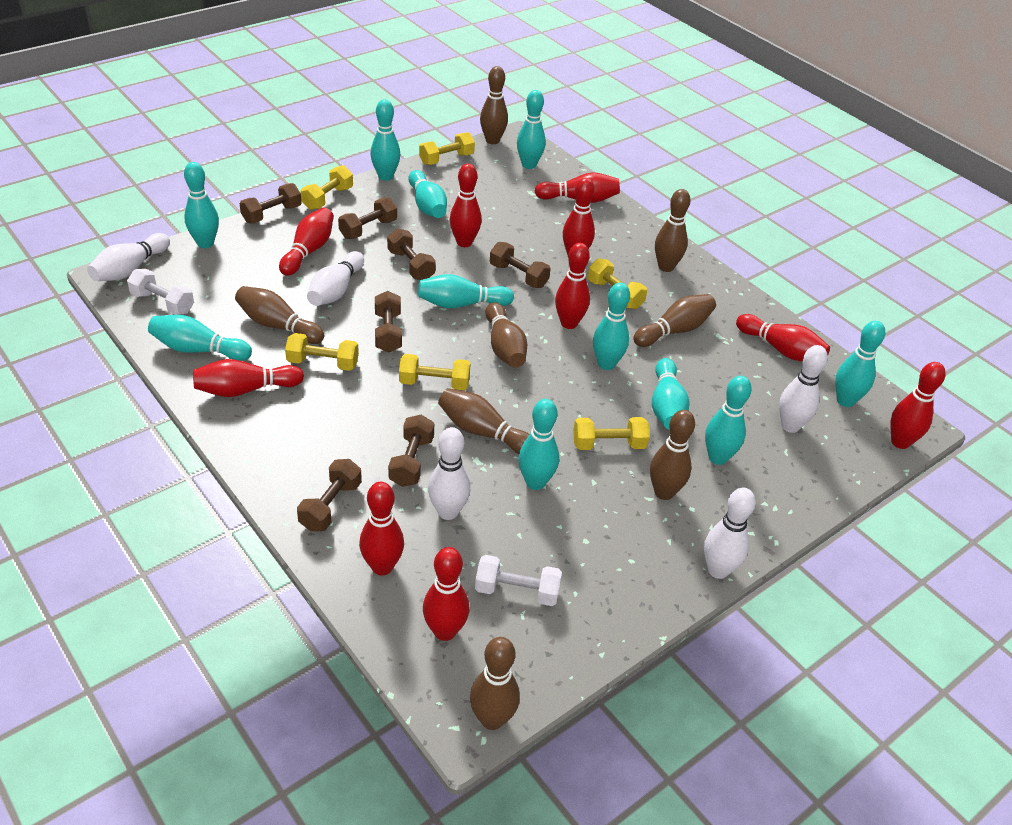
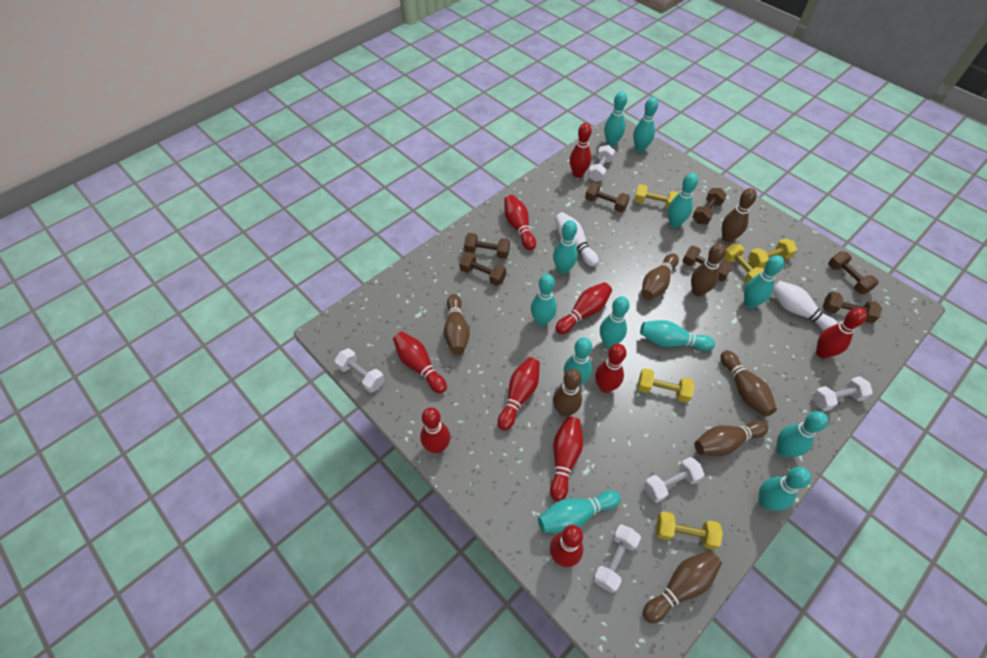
turquoise bowling pin: [148,315,252,361] [184,162,219,248] [370,99,400,181] [408,170,447,218] [418,274,514,308] [517,90,546,169] [518,399,559,490] [593,283,630,370] [652,358,690,430] [705,376,752,465] [835,321,885,407] = 11 -> [531,274,557,326] [538,490,621,533] [553,220,578,274] [564,338,592,386] [600,296,630,348] [604,91,627,146] [633,97,658,152] [640,320,715,351] [668,173,698,228] [744,255,784,308] [759,467,811,511] [776,411,828,457] = 12
white bowling pin: [87,233,170,281] [307,251,364,306] [428,427,470,520] [704,487,756,579] [779,345,828,433] = 5 -> [555,212,599,267] [773,281,838,331] = 2
white dumbbell: [127,269,194,315] [475,555,562,606] = 2 -> [334,348,384,393] [588,145,615,182] [593,524,641,593] [644,457,704,503] [812,376,873,411] = 5
yellow dumbbell: [285,333,359,371] [301,165,353,210] [399,354,471,390] [419,132,475,165] [573,417,650,450] [588,258,647,309] = 6 -> [634,184,679,209] [638,368,695,403] [656,511,723,550] [724,243,764,283] [748,238,797,268] = 5

